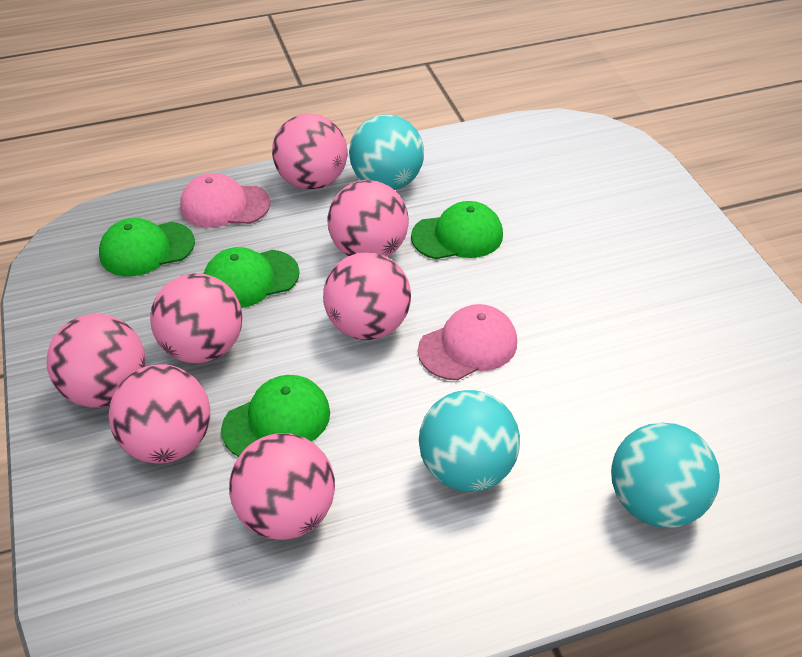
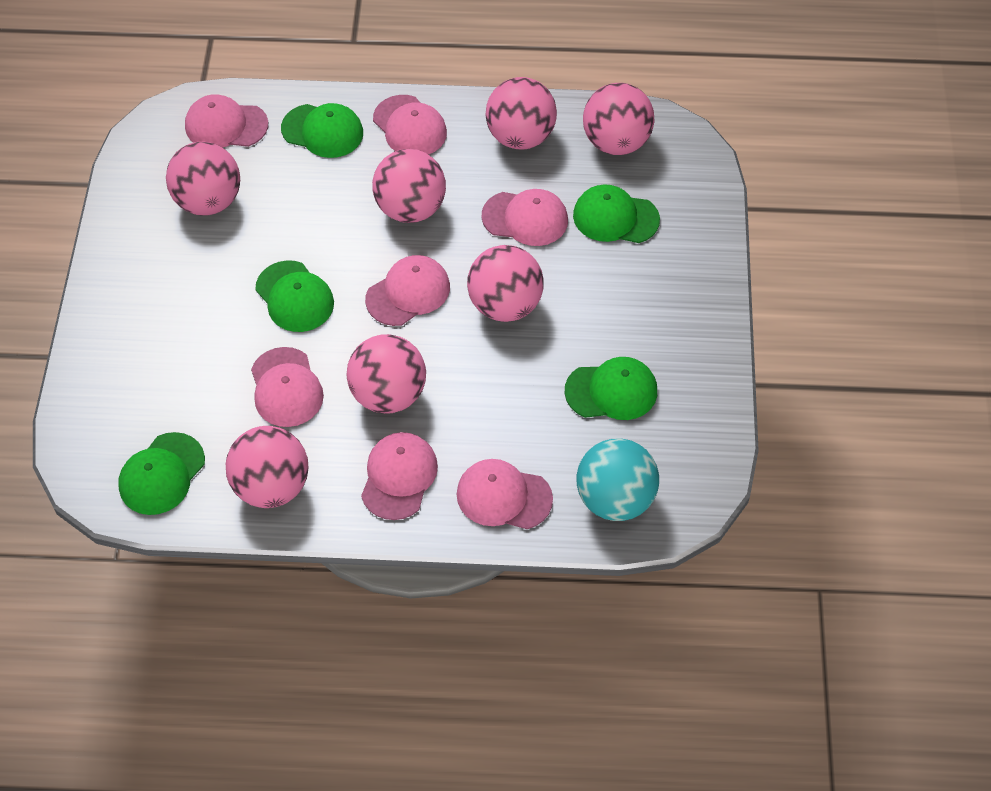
green cap: [99,218,195,277] [204,247,299,308] [221,375,330,457] [411,201,503,259] = 4 -> [118,432,205,515] [255,260,334,332] [281,103,363,158] [565,357,657,420] [573,184,660,243] = 5
pink cap: [180,173,270,228] [418,304,517,380] = 2 -> [185,94,268,148] [251,347,324,427] [361,432,438,520] [365,255,450,326] [373,95,447,155] [457,459,553,529] [482,189,568,246] = 7
turquoise ball: [349,115,424,190] [419,390,520,492] [611,423,720,528] = 3 -> [577,438,659,521] = 1

